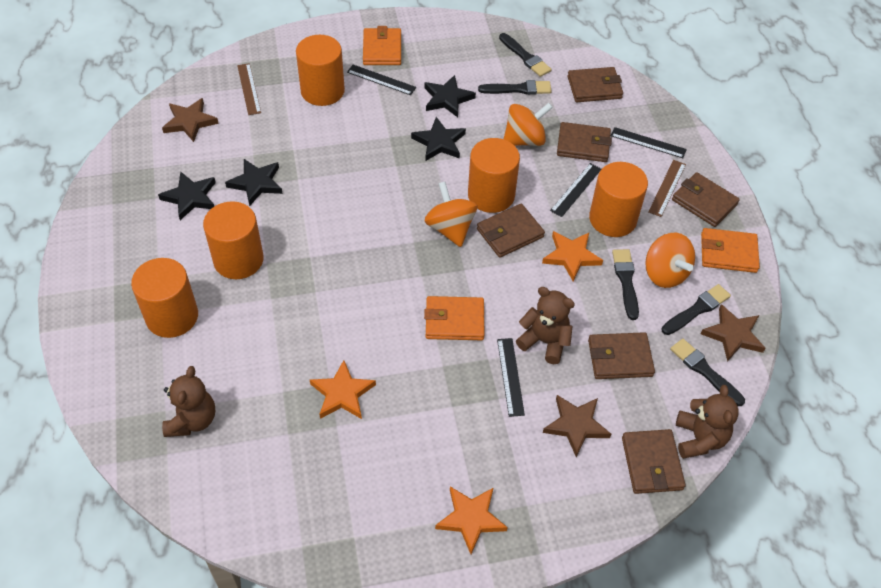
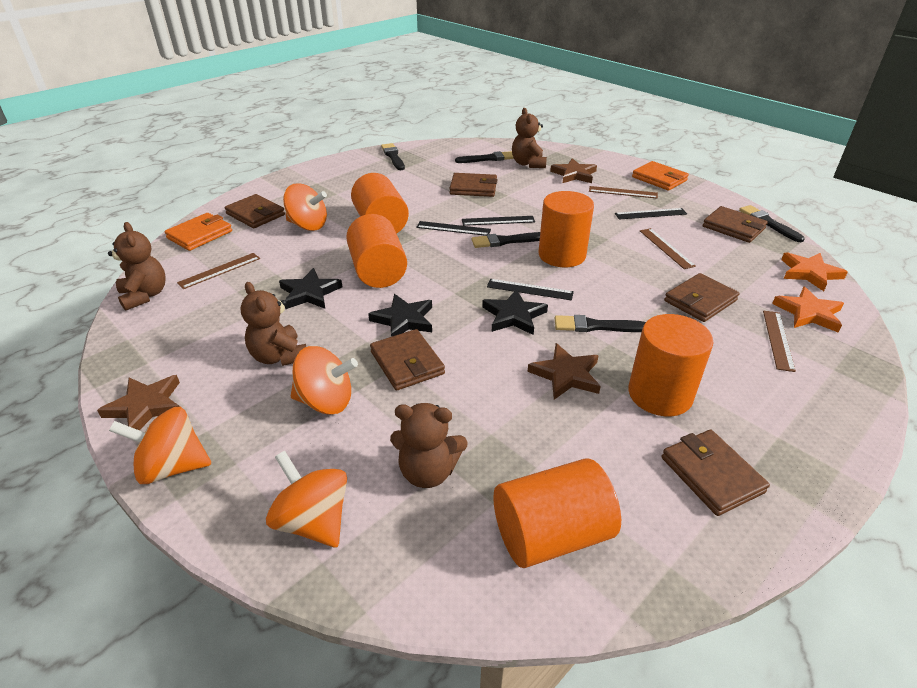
black star: [158,172,216,220] [225,159,283,206] [411,117,466,161] [424,75,476,117] = 4 -> [279,268,342,309] [368,294,432,337] [482,289,548,335] = 3
brown ruler: [237,63,261,115] [648,160,686,217] = 2 -> [177,253,260,289] [589,186,658,199] [640,228,696,269] [763,311,796,372] = 4
brown teddy bear: [162,366,215,437] [516,287,575,364] [676,385,739,459] = 3 -> [108,222,166,311] [240,282,306,366] [390,403,468,488] [512,108,547,168] = 4
orange spinning top: [425,182,477,247] [504,103,553,146] [645,233,695,288] = 3 -> [109,407,211,484] [266,451,347,547] [283,183,327,231] [291,346,358,415] = 4
orange star: [310,360,376,419] [435,486,508,554] [542,231,603,282] = 3 -> [772,287,844,332] [781,252,848,291] = 2
orange wallet: [363,26,401,65] [424,296,484,340] [701,228,760,273] = 3 -> [164,213,232,251] [632,161,689,190] = 2

